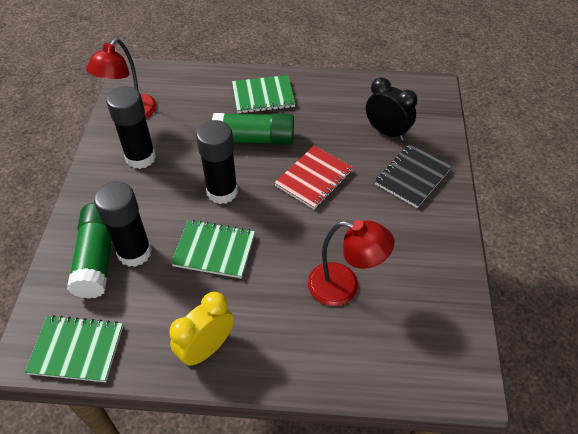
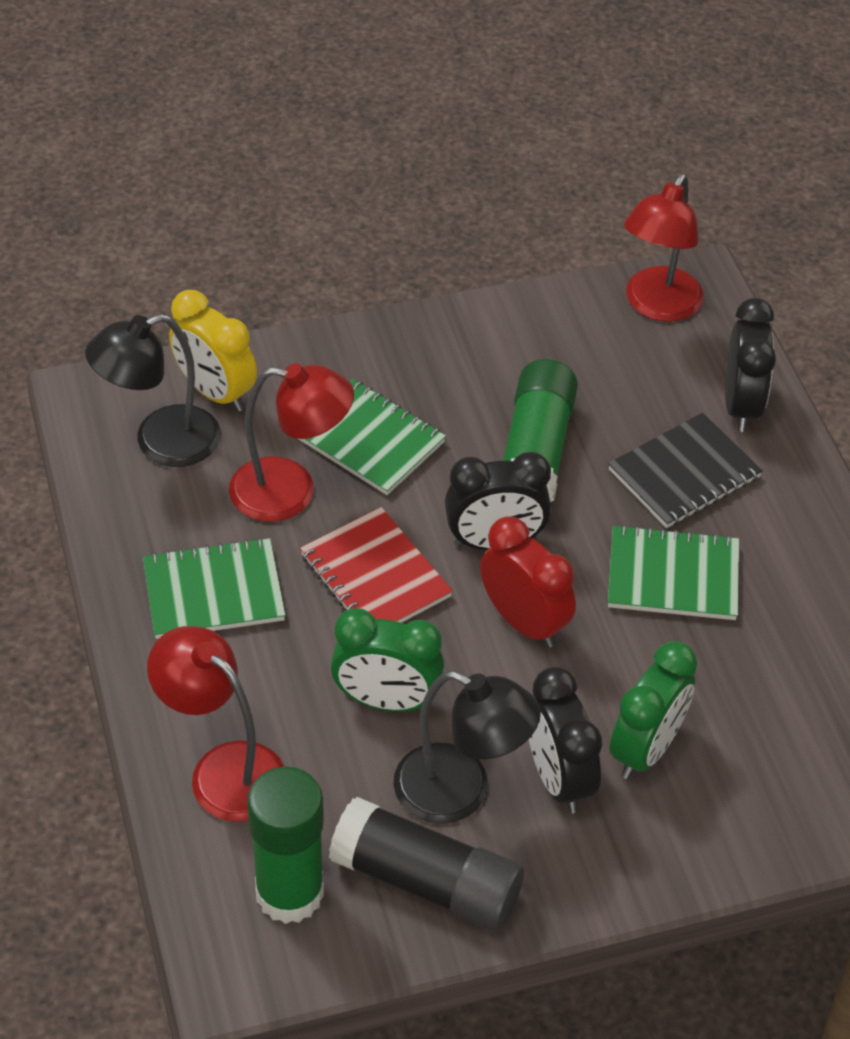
black clock: [366,77,417,141] = 1 -> [445,452,551,550] [529,666,603,813] [725,298,776,432] = 3
black glue stick: [94,182,152,267] [106,86,156,169] [196,120,238,204] = 3 -> [329,797,524,931] = 1
black lamp: none = 0 -> [85,314,221,467] [393,671,541,824] = 2
green clock: none = 0 -> [330,608,444,712] [609,641,697,779] = 2
red clock: none = 0 -> [480,517,576,648] = 1
red lamp: [86,38,157,118] [308,220,395,306] = 2 -> [147,626,284,822] [229,363,354,522] [624,174,703,322] = 3

